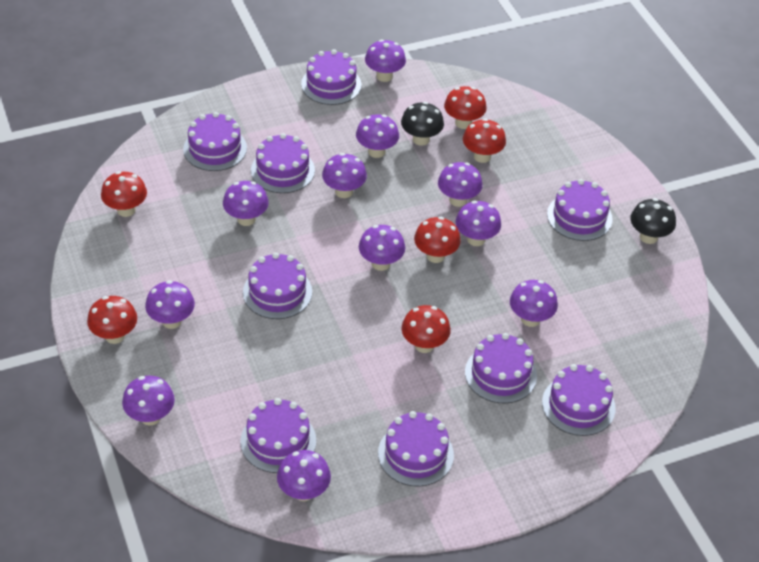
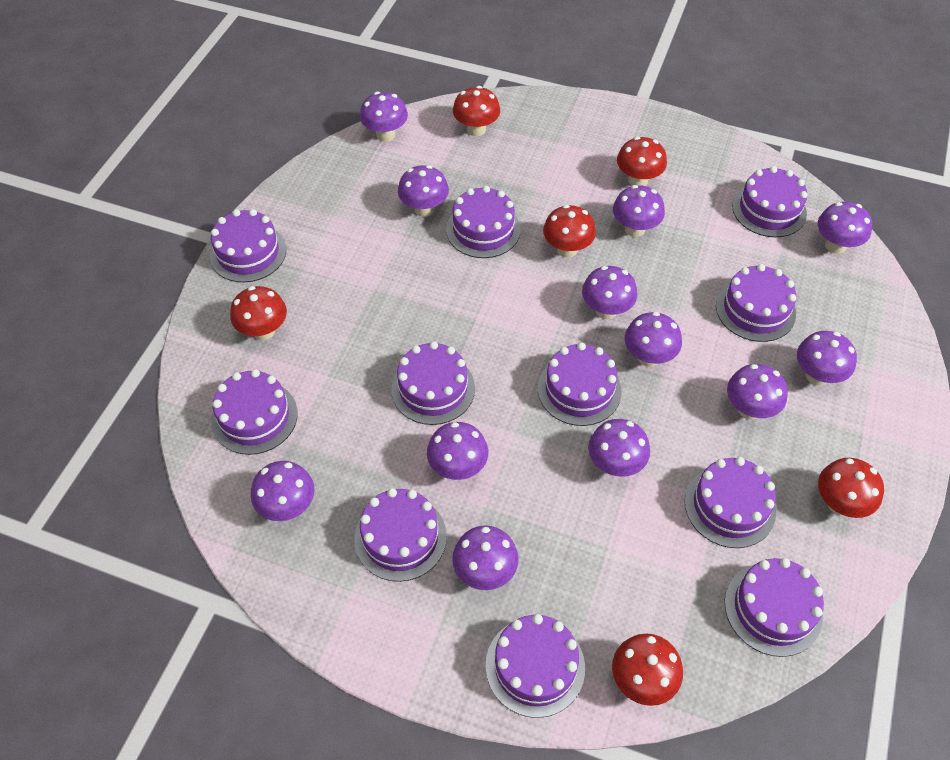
black mushroom: [401,102,444,146] [630,198,676,244] = 2 -> none = 0
purple cake: [183,112,247,171] [240,398,316,473] [243,252,312,319] [251,133,315,193] [301,49,362,105] [378,411,454,486] [465,333,537,403] [542,364,616,436] [547,179,612,241] = 9 -> [210,209,286,282] [211,369,297,455] [354,488,447,582] [391,341,475,425] [446,186,521,258] [485,614,585,718] [538,342,622,426] [684,457,776,548] [716,264,796,342] [725,558,824,657] [732,166,807,237] = 11
purple mushroom: [122,376,175,425] [145,280,195,329] [223,181,269,226] [277,450,331,501] [322,153,367,198] [356,114,399,158] [359,225,405,271] [365,39,406,82] [438,162,483,207] [455,201,501,246] [510,280,558,327] = 11 -> [251,461,315,521] [360,92,408,142] [398,165,449,217] [427,422,489,480] [452,526,519,590] [582,266,637,319] [588,419,650,477] [613,185,665,237] [625,312,682,367] [727,364,788,419] [797,331,857,386] [818,202,872,254] = 12

